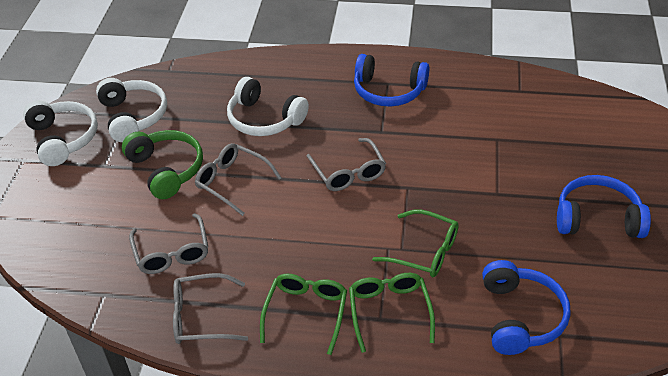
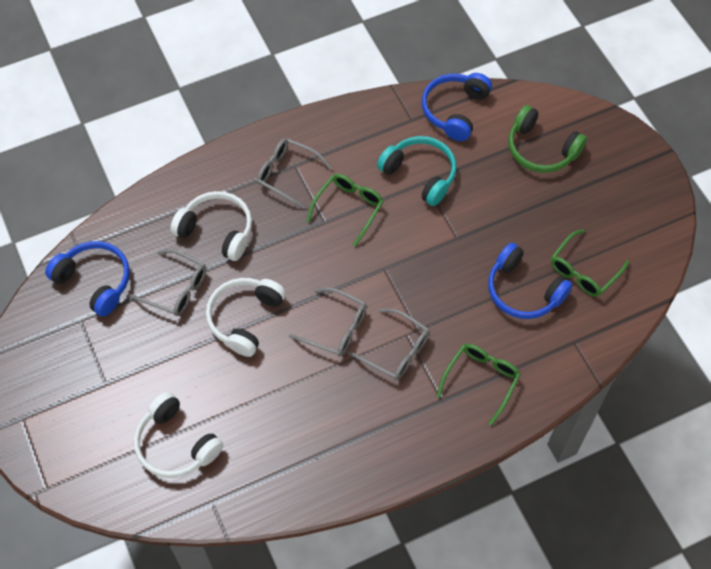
turquoise headphones: none = 0 -> [377,136,456,206] = 1

